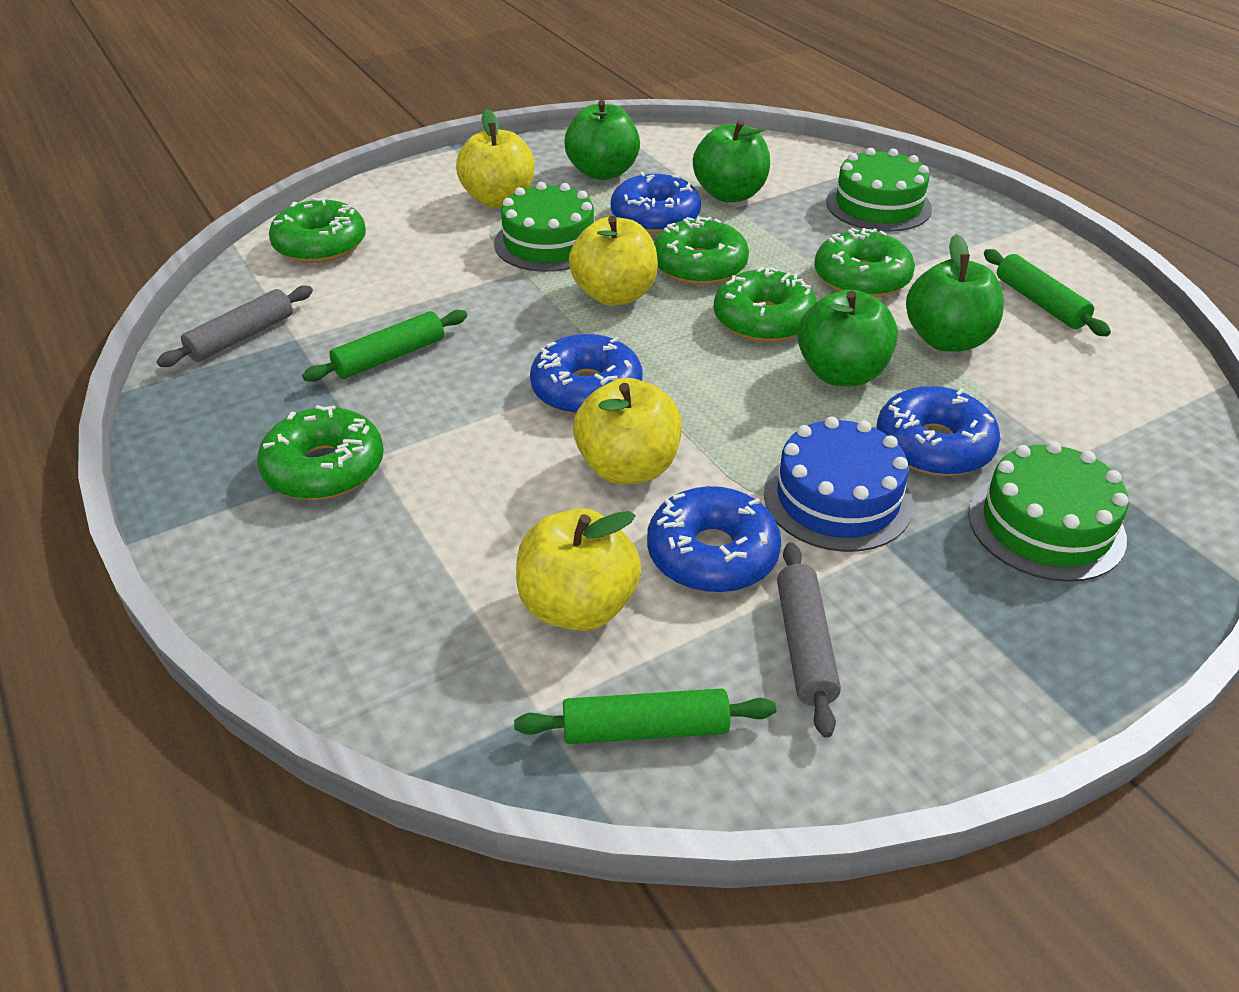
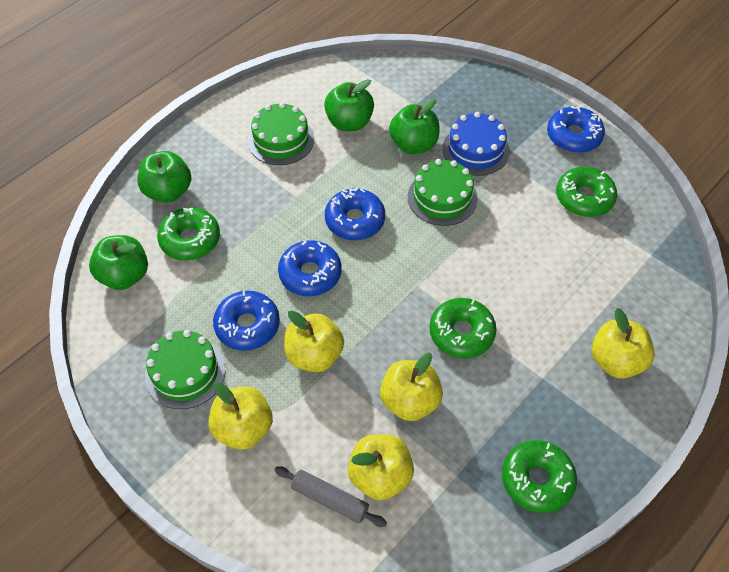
green donut: [257,405,384,500] [269,198,366,263] [654,217,749,285] [714,267,817,342] [814,228,915,298] = 5 -> [157,207,220,261] [430,298,497,358] [502,440,577,513] [556,167,617,217] = 4
green rolling pin: [302,310,467,382] [514,688,776,744] [984,249,1111,336] = 3 -> none = 0
grey rolling pin: [157,286,313,367] [777,542,841,738] = 2 -> [274,466,387,527] = 1
yellow apple: [456,109,535,208] [516,508,641,631] [569,216,658,306] [573,378,682,484] = 4 -> [208,383,273,450] [284,310,344,372] [348,434,414,500] [380,353,443,421] [591,308,655,379] = 5

